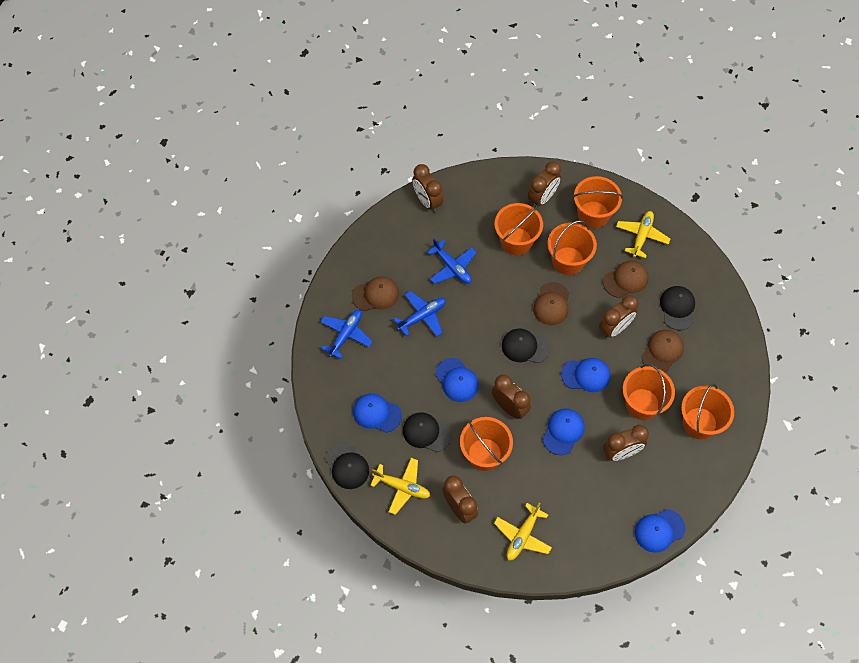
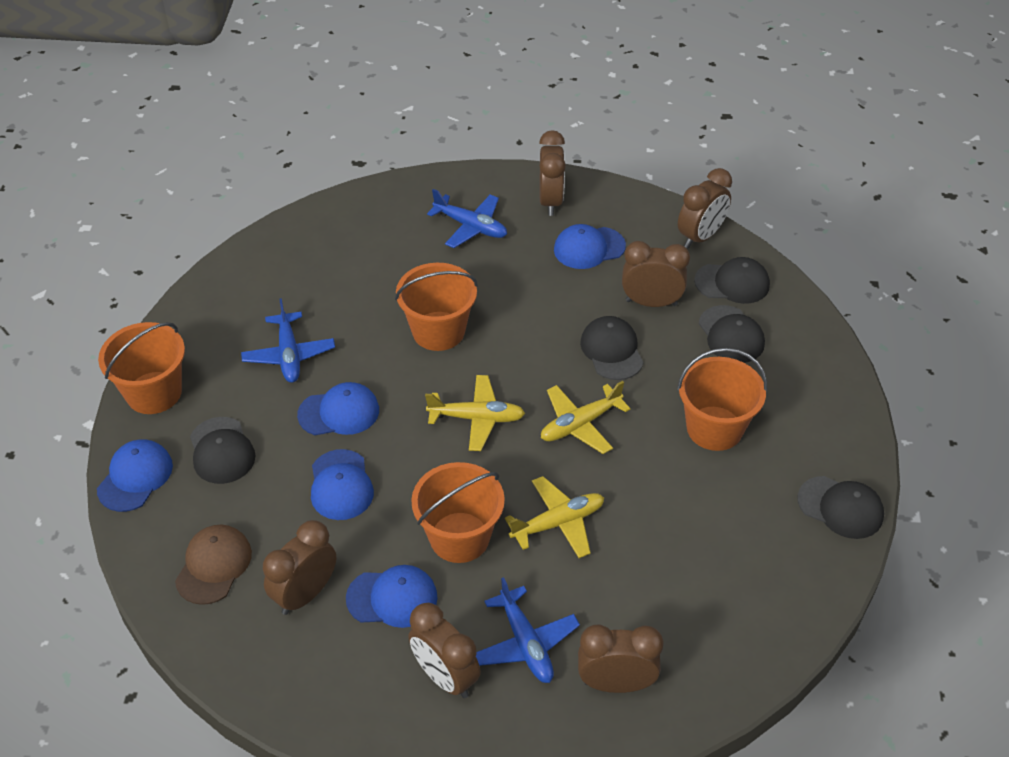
black cap: [325,442,369,489] [403,412,452,452] [502,328,550,363] [660,286,695,330] = 4 -> [190,417,255,484] [580,316,644,380] [694,257,770,304] [699,305,765,363] [797,476,884,539] = 5
brown cap: [352,276,399,311] [533,282,569,325] [603,261,648,298] [642,330,684,372] = 4 -> [175,525,252,605] = 1
orange bucket: [460,417,513,471] [495,203,543,255] [547,220,597,275] [573,176,623,228] [623,364,675,420] [681,383,734,439] = 6 -> [98,322,185,414] [395,263,478,351] [411,462,505,563] [677,348,767,451] = 4

